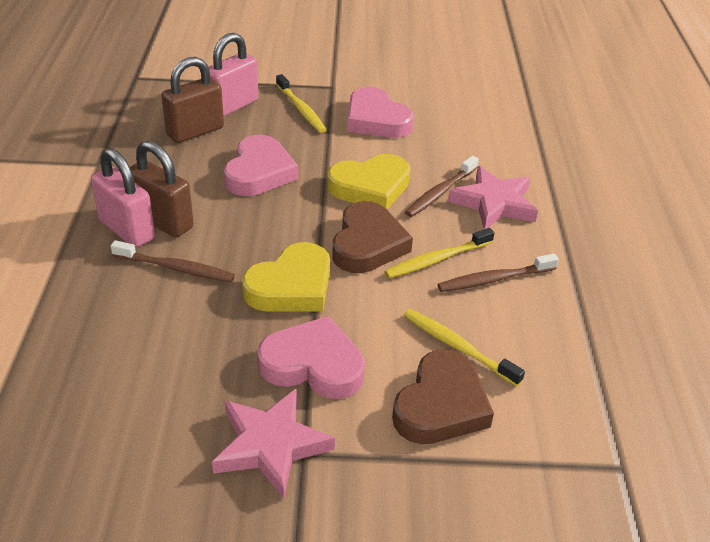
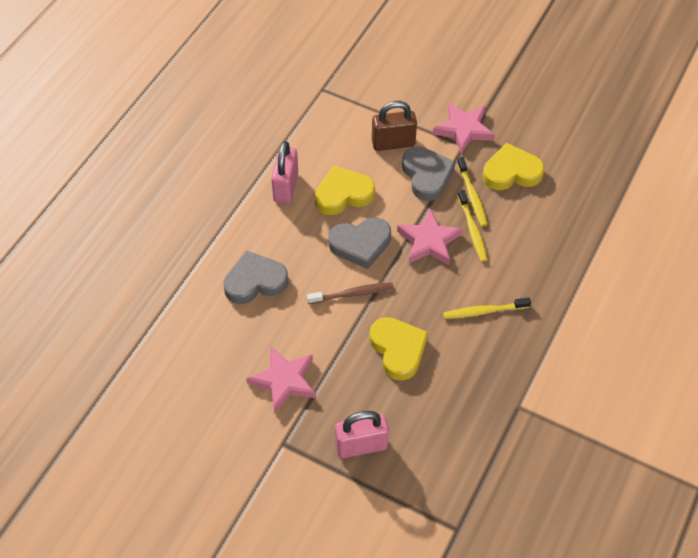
brown heart: [332,201,413,273] [392,350,494,444] = 2 -> none = 0
brown padlock: [130,141,194,238] [161,57,224,143] = 2 -> [372,101,417,151] = 1
brown toothbrush: [111,240,235,282] [405,156,479,217] [438,254,559,292] = 3 -> [307,282,394,304] = 1
grey heart: none = 0 -> [223,250,289,304] [328,217,391,269] [402,147,455,201] = 3
pink heart: [224,135,298,196] [257,316,365,399] [347,87,414,138] = 3 -> none = 0
pink star: [212,388,335,499] [448,166,538,229] = 2 -> [246,347,316,413] [397,208,463,265] [433,102,495,155] = 3
yellow heart: [242,242,330,311] [327,154,410,209] = 2 -> [315,165,375,215] [369,317,428,381] [483,143,544,190] = 3

